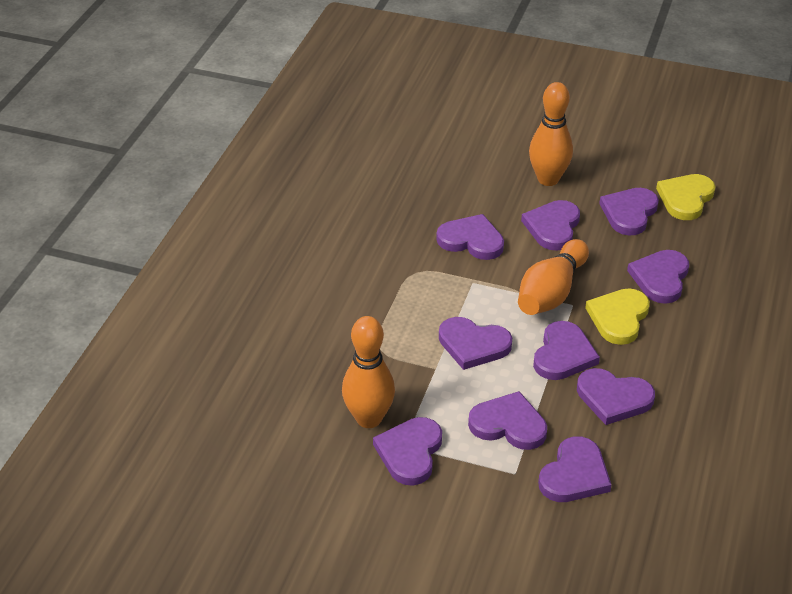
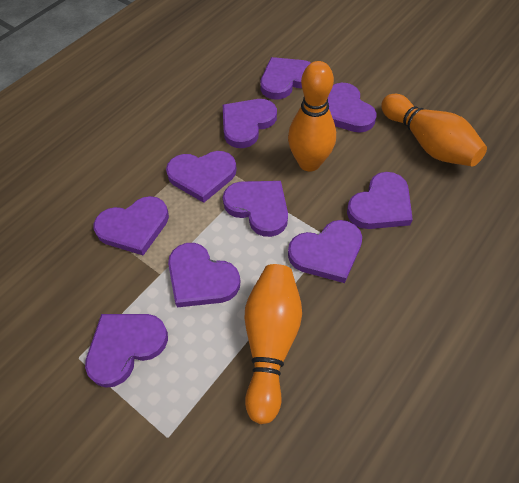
yellow heart: [585,288,650,345] [656,174,716,220] = 2 -> none = 0

